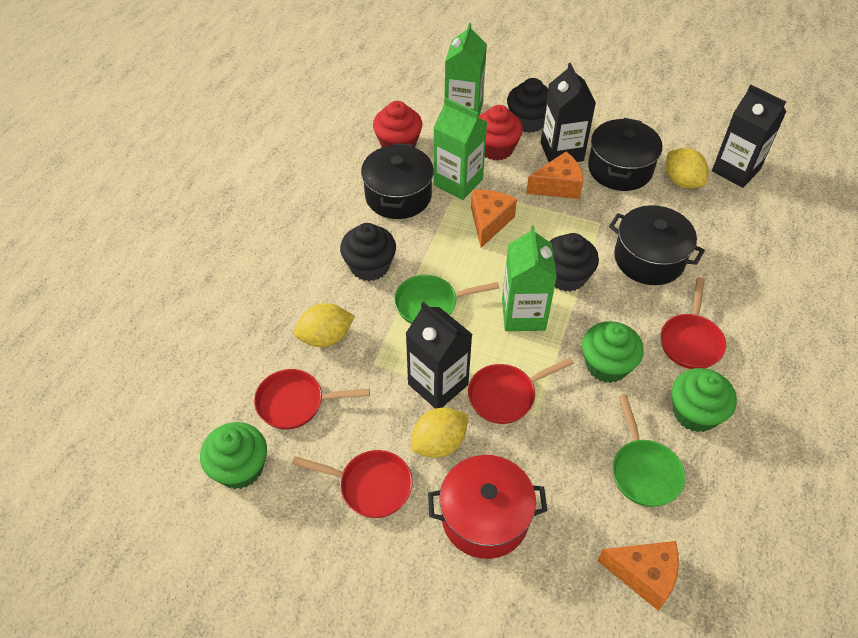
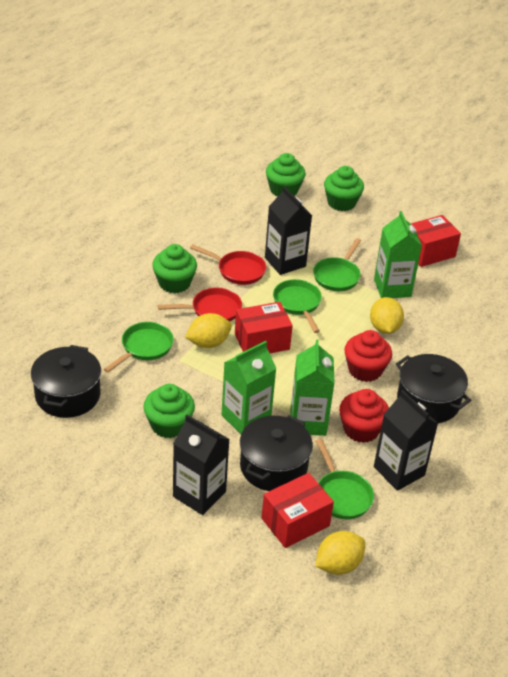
black cupcake: [340,223,396,281] [507,78,548,133] [549,233,599,292] = 3 -> none = 0
green cupcake: [200,422,267,489] [582,321,644,383] [672,368,737,432] = 3 -> [144,384,195,438] [152,244,197,293] [266,153,306,196] [324,166,364,211] = 4
green pan: [394,275,499,324] [613,395,685,507] = 2 -> [104,322,174,373] [273,279,322,333] [313,238,361,291] [316,439,374,519] = 4
orange cheese: [471,190,517,248] [526,152,583,199] [597,541,679,611] = 3 -> none = 0
red box: none = 0 -> [235,302,293,353] [261,473,334,548] [411,215,461,267] = 3
red pan: [254,369,370,430] [292,450,412,518] [468,357,574,424] [661,277,726,369] = 4 -> [158,287,242,322] [190,244,266,285] = 2
red pot: [428,455,548,559] = 1 -> none = 0

